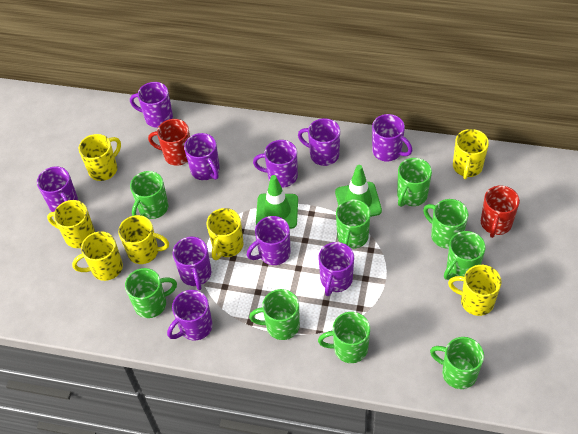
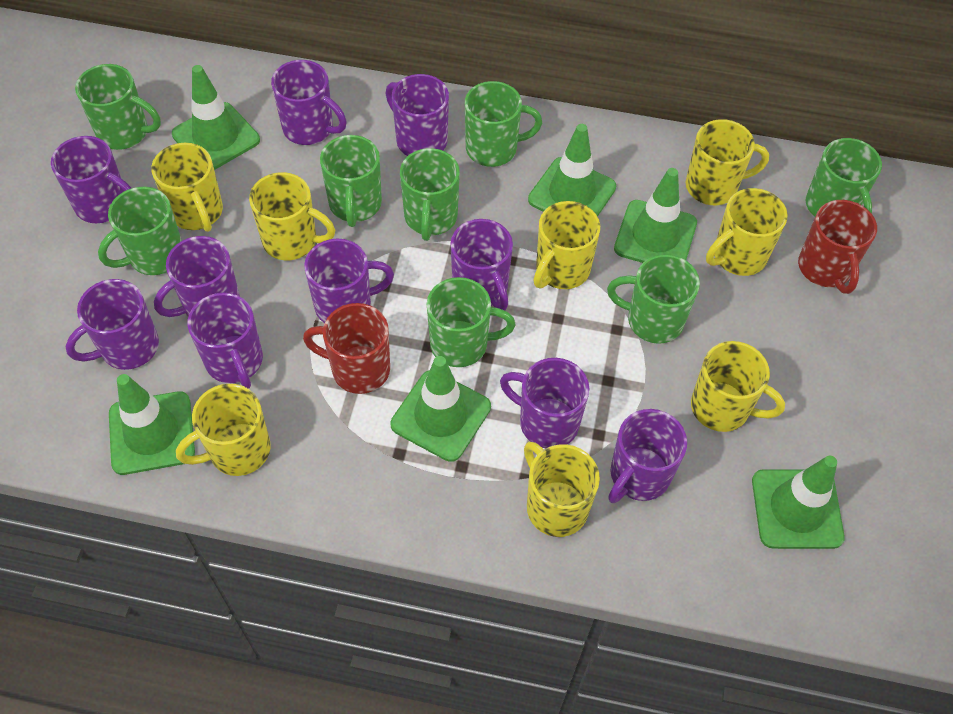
green mug: [125,268,177,318] [130,171,168,219] [249,289,300,340] [318,312,370,363] [336,199,371,249] [397,158,432,207] [423,199,469,249] [430,337,484,389] [444,231,486,280] = 9 -> [75,64,161,150] [98,187,182,275] [320,135,382,227] [400,148,460,241] [427,277,515,367] [465,81,542,167] [607,254,700,344] [805,138,882,216] = 8
green traffic cone: [256,175,298,229] [335,165,382,217] = 2 -> [109,374,195,475] [172,65,260,170] [390,356,491,462] [528,124,616,217] [614,168,697,263] [752,456,845,549] = 6
yellow mug: [47,200,95,248] [72,231,123,281] [79,134,121,181] [118,215,169,264] [206,208,243,260] [448,265,502,316] [453,129,489,179] = 7 -> [151,143,223,232] [176,384,271,476] [249,172,335,260] [524,442,600,537] [534,201,600,289] [686,119,769,205] [691,341,785,432] [706,188,788,276] = 8

